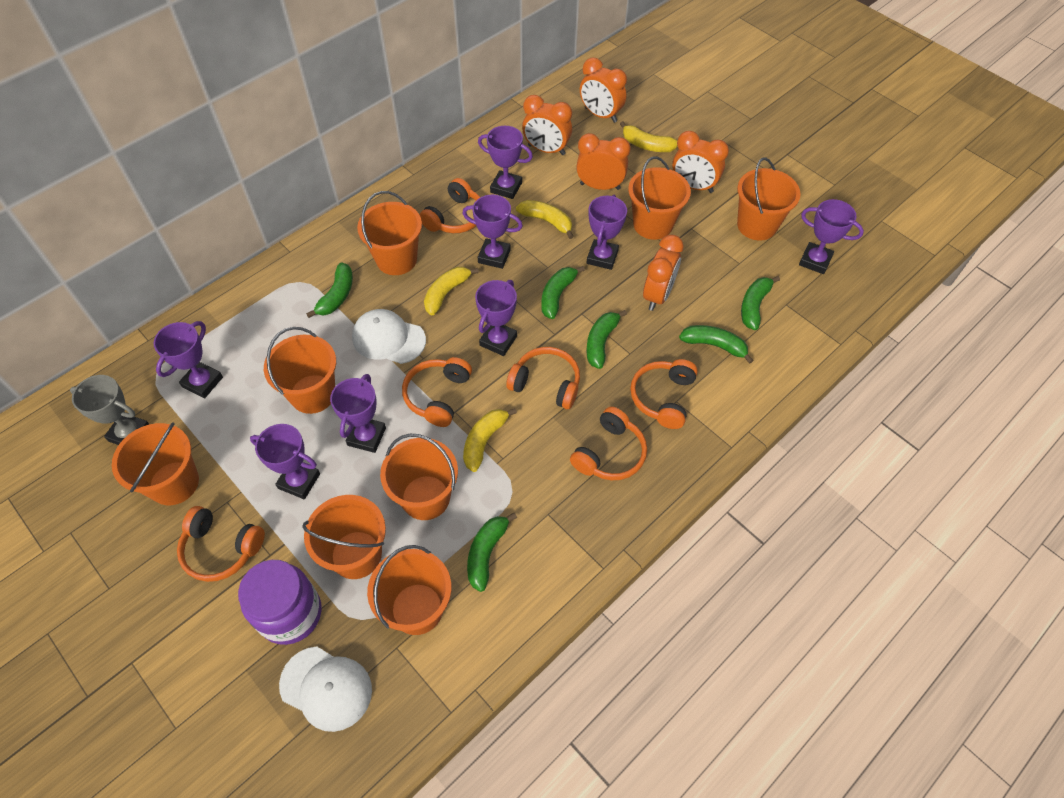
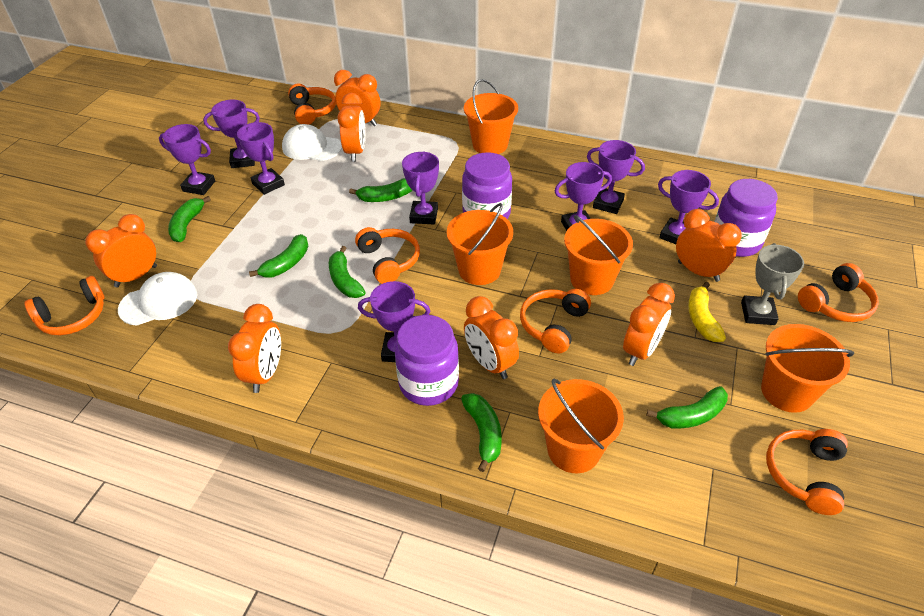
orange bucket: [112,422,199,505] [264,327,336,414] [302,495,386,579] [357,191,422,275] [367,545,451,635] [380,434,458,520] [628,156,691,240] [737,158,801,241] = 8 -> [447,203,513,285] [464,79,518,154] [538,378,624,473] [564,215,633,295] [761,324,854,413] = 5
orange clock: [522,95,572,155] [576,133,630,190] [580,57,627,123] [643,234,684,311] [672,131,729,193] = 5 -> [85,214,157,288] [228,304,281,393] [334,70,380,126] [337,93,366,162] [464,296,519,379] [623,283,675,366] [676,209,742,282] = 7
purple jar: [238,560,322,645] = 1 -> [395,315,459,406] [462,152,512,219] [714,179,778,257] = 3
yellow banana: [424,267,479,315] [463,408,517,472] [516,200,574,239] [620,121,678,152] = 4 -> [688,282,726,342] = 1

